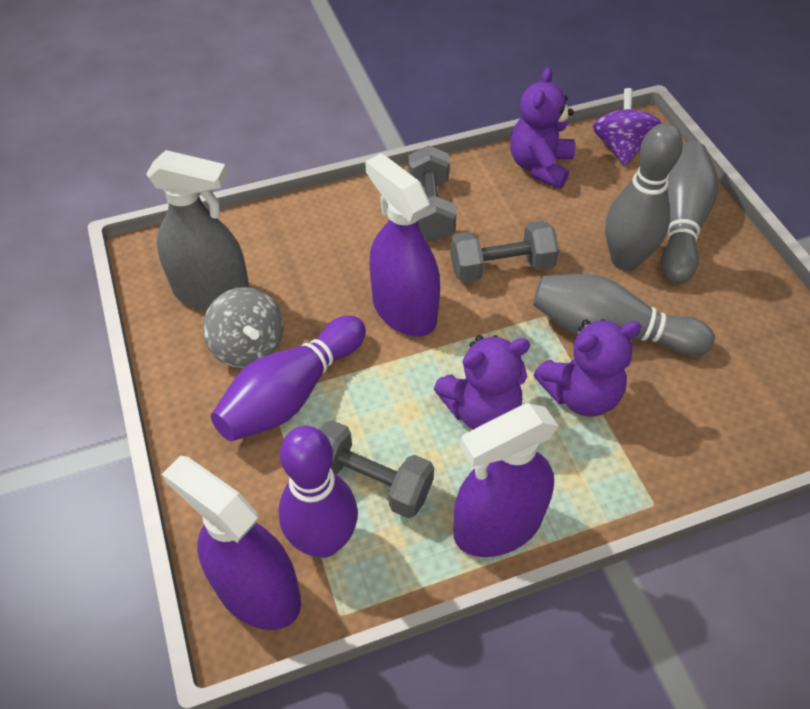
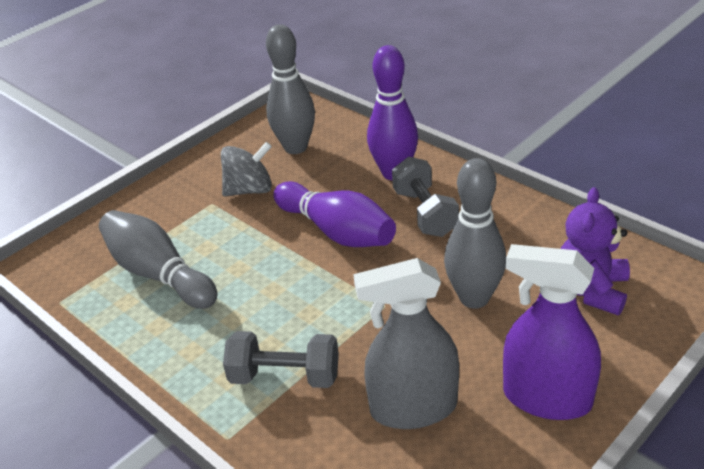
grey dumbbell: [319,420,434,518] [408,145,456,241] [450,221,559,283] = 3 -> [223,331,339,388] [392,157,459,237] = 2
purple spinning top: [592,88,662,166] = 1 -> none = 0
purple spray bottle: [162,456,301,630] [365,153,440,337] [454,403,558,557] = 3 -> [503,244,601,420] = 1
purple teddy bear: [434,335,530,430] [510,68,575,189] [534,319,642,417] = 3 -> [561,187,630,315] = 1

